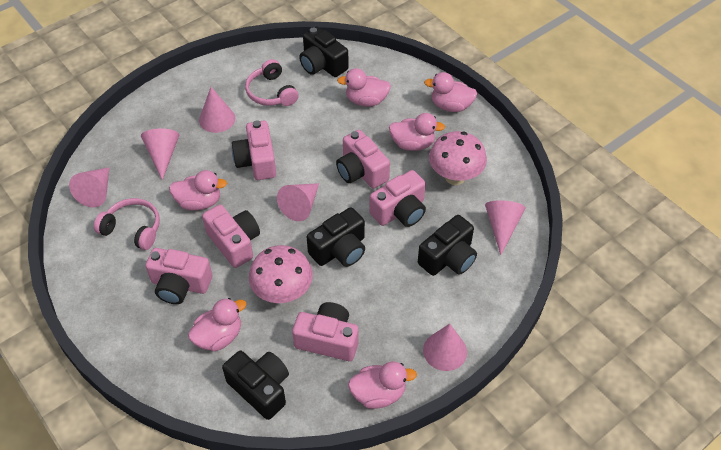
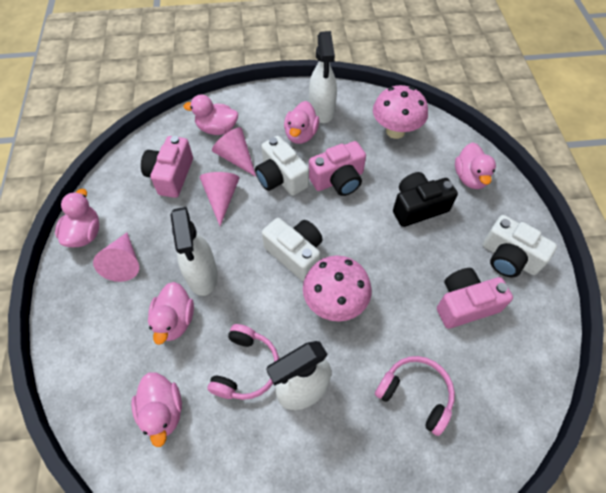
black camera: [222,351,289,420] [299,26,349,77] [307,207,365,267] [418,215,477,276] = 4 -> [393,172,458,227] = 1
pink camera: [145,248,212,304] [202,205,260,268] [232,120,276,180] [292,302,359,361] [336,130,390,188] [369,170,426,227] = 6 -> [141,136,193,198] [309,141,366,196] [437,268,513,329] = 3
pink cone: [69,167,110,207] [141,129,179,180] [199,87,235,133] [277,183,319,221] [423,324,467,371] [485,200,526,255] = 6 -> [93,233,139,282] [200,172,240,226] [212,127,256,177] = 3
white camera: none = 0 -> [255,136,309,196] [262,218,323,281] [482,215,557,277] = 3
white spray bottle: none = 0 -> [170,207,218,296] [266,341,331,410] [309,31,337,123] = 3

